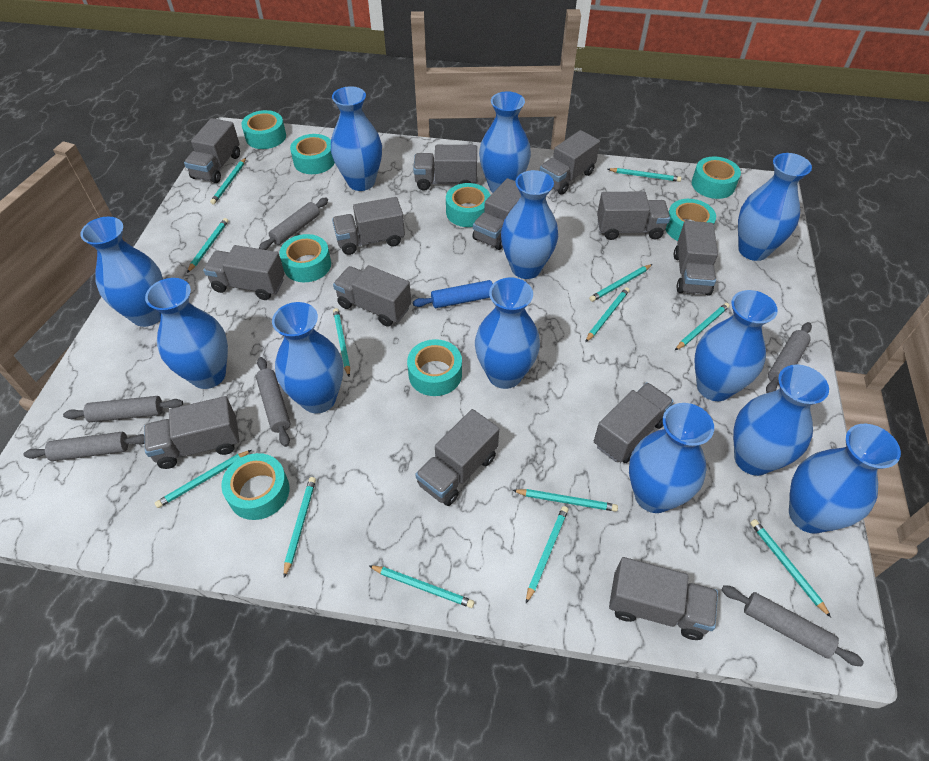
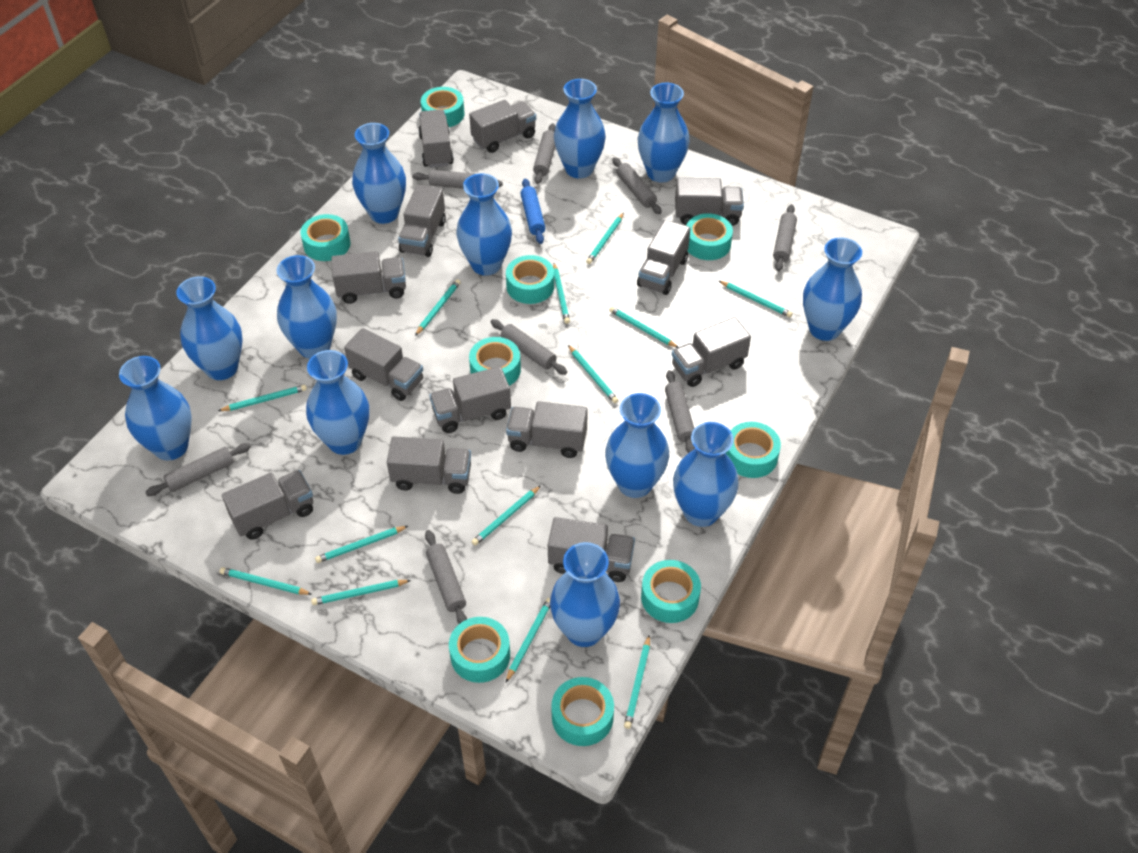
grey rolling pin: [24,432,145,461] [63,396,183,422] [256,357,290,447] [259,198,328,250] [721,585,864,666] [766,322,812,393] = 6 -> [145,443,251,496] [412,170,503,189] [425,530,467,624] [491,319,567,375] [533,123,556,184] [612,157,662,214] [665,370,695,453] [773,204,797,271] = 8
turquoise tape: [221,453,290,520] [241,110,286,149] [279,234,331,282] [290,134,335,174] [407,339,462,396] [446,183,491,227] [666,199,716,241] [692,157,741,199] = 8 -> [300,214,350,261] [421,87,464,127] [449,617,510,683] [469,337,521,386] [506,255,554,304] [551,677,614,746] [641,560,701,623] [686,213,733,260] [726,422,781,478] = 9

